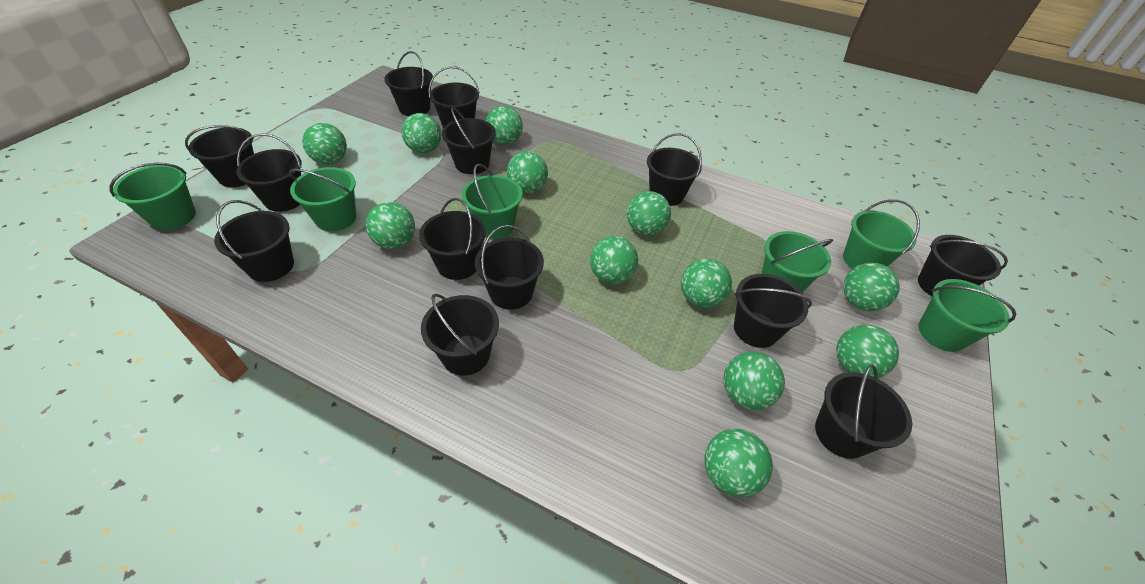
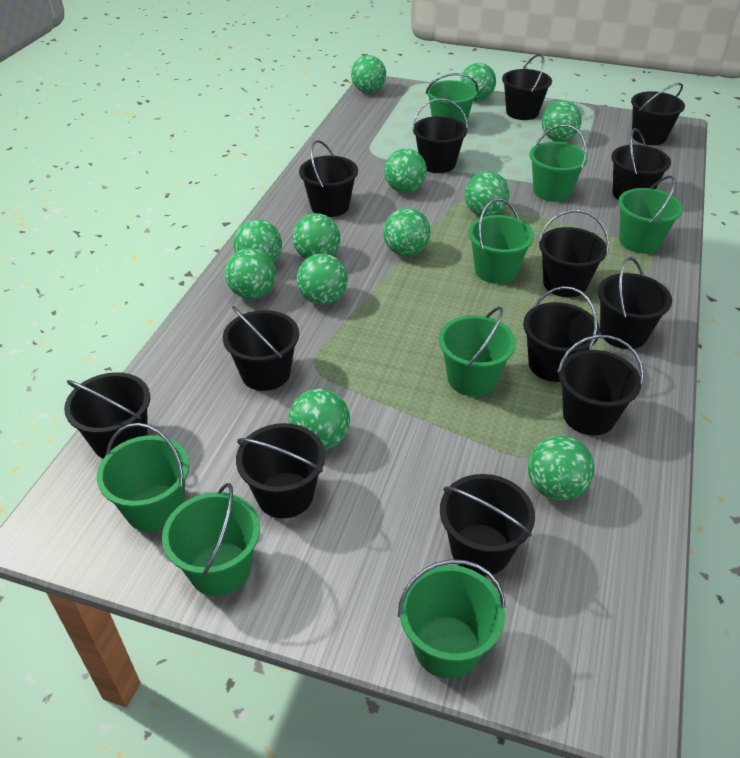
green bucket: [109,163,196,230] [289,167,356,232] [462,164,523,239] [762,231,834,292] [843,199,920,269] [918,279,1016,352] = 6 -> [97,423,189,532] [162,483,260,596] [398,559,506,679] [426,73,478,125] [439,306,516,396] [468,198,534,284] [530,124,588,202] [618,175,683,253] = 8

